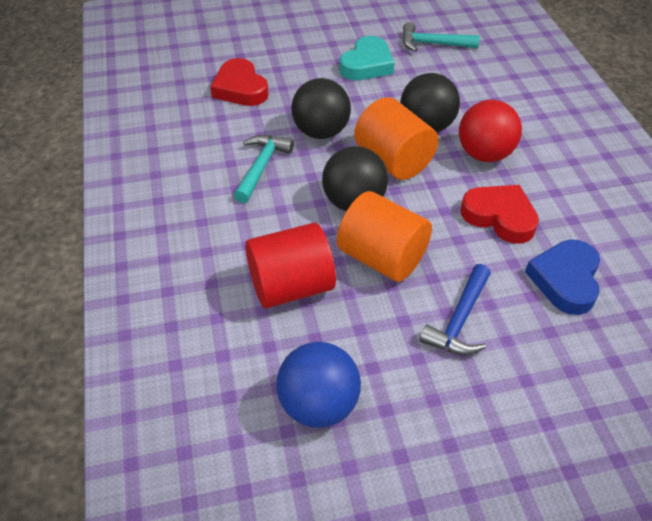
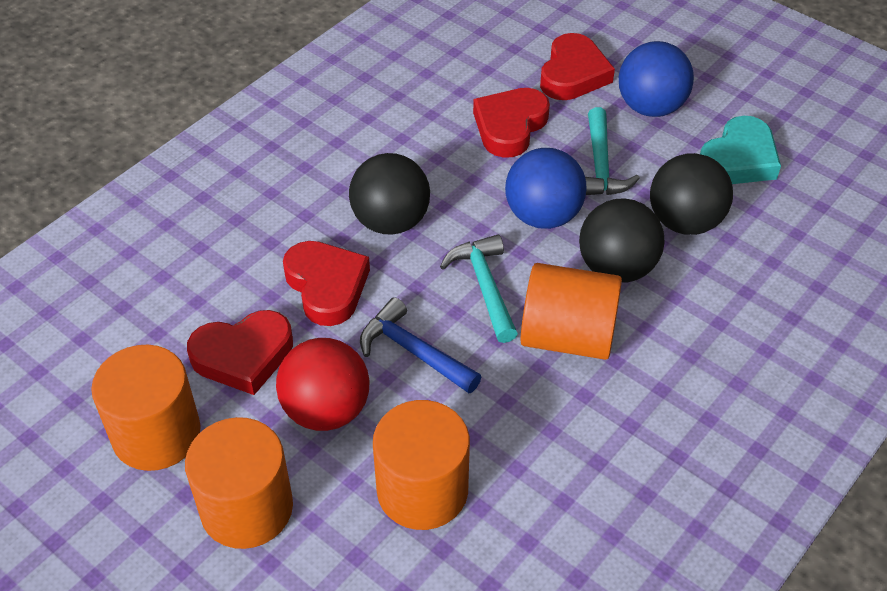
blue ball: [276,342,361,428] = 1 -> [505,148,586,229] [619,41,694,117] = 2
blue heart: [525,239,600,315] = 1 -> none = 0
orange cylinder: [337,191,432,282] [354,97,438,180] = 2 -> [91,345,201,471] [185,417,293,549] [373,400,470,530] [520,263,622,360] = 4
red cylinder: [245,223,336,308] = 1 -> none = 0
red heart: [210,58,269,106] [460,185,539,244] = 2 -> [187,310,293,395] [283,241,370,326] [473,88,550,158] [540,33,615,100] = 4

